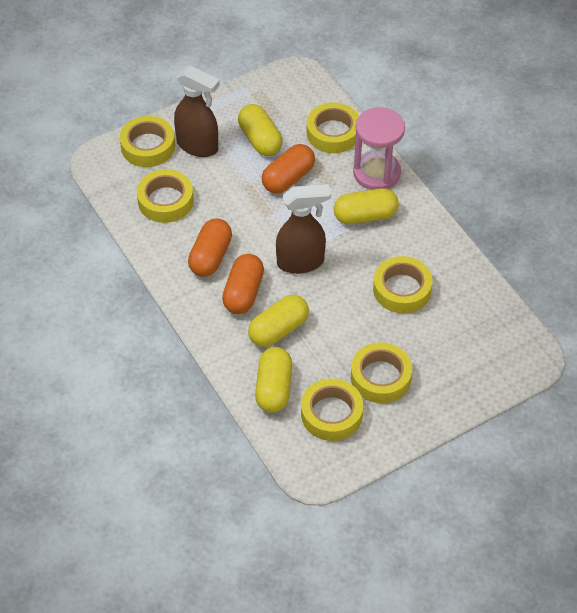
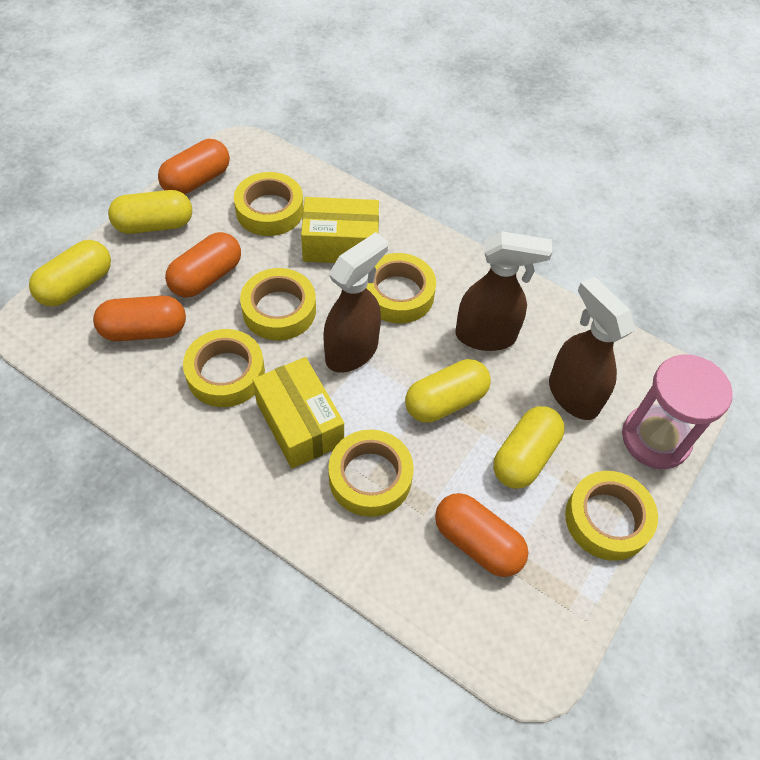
brown spray bottle: [174,65,220,157] [276,184,331,274] = 2 -> [323,232,388,373] [455,231,552,351] [549,277,635,420] = 3
orange capsule: [188,218,232,277] [222,254,264,314] [262,144,315,194] = 3 -> [93,296,186,341] [158,139,230,194] [165,232,241,298] [435,493,528,577] = 4
yellow box: none = 0 -> [253,357,344,468] [301,197,379,263] = 2

